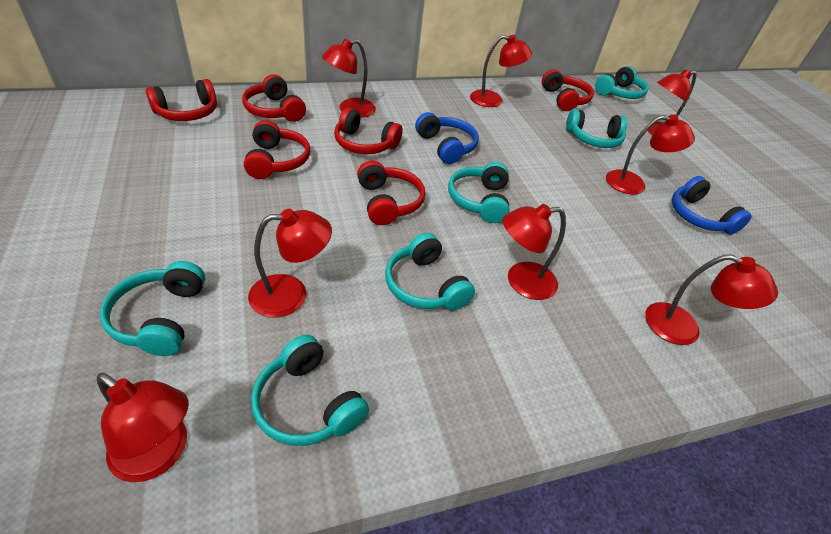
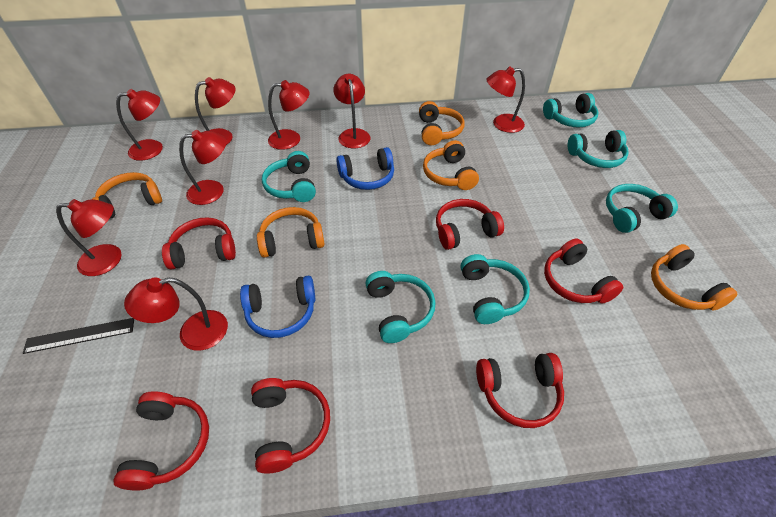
black ruler: none = 0 -> [23,318,134,354] = 1
orange headphones: none = 0 -> [92,172,162,218] [257,207,325,258] [419,101,464,145] [423,140,479,190] [651,244,737,311] = 5

